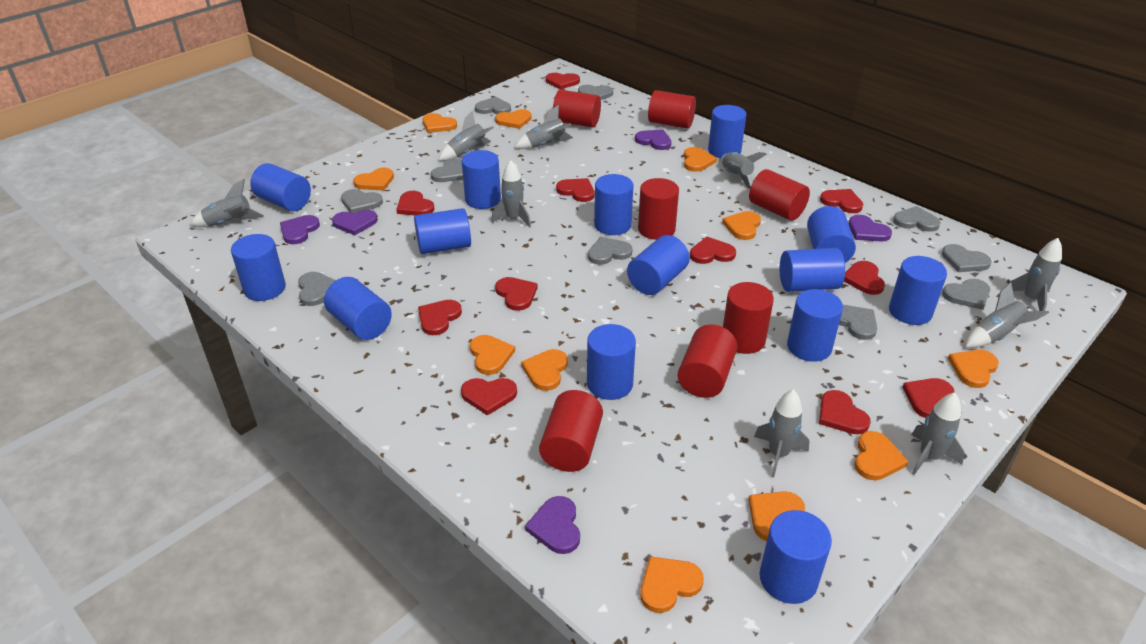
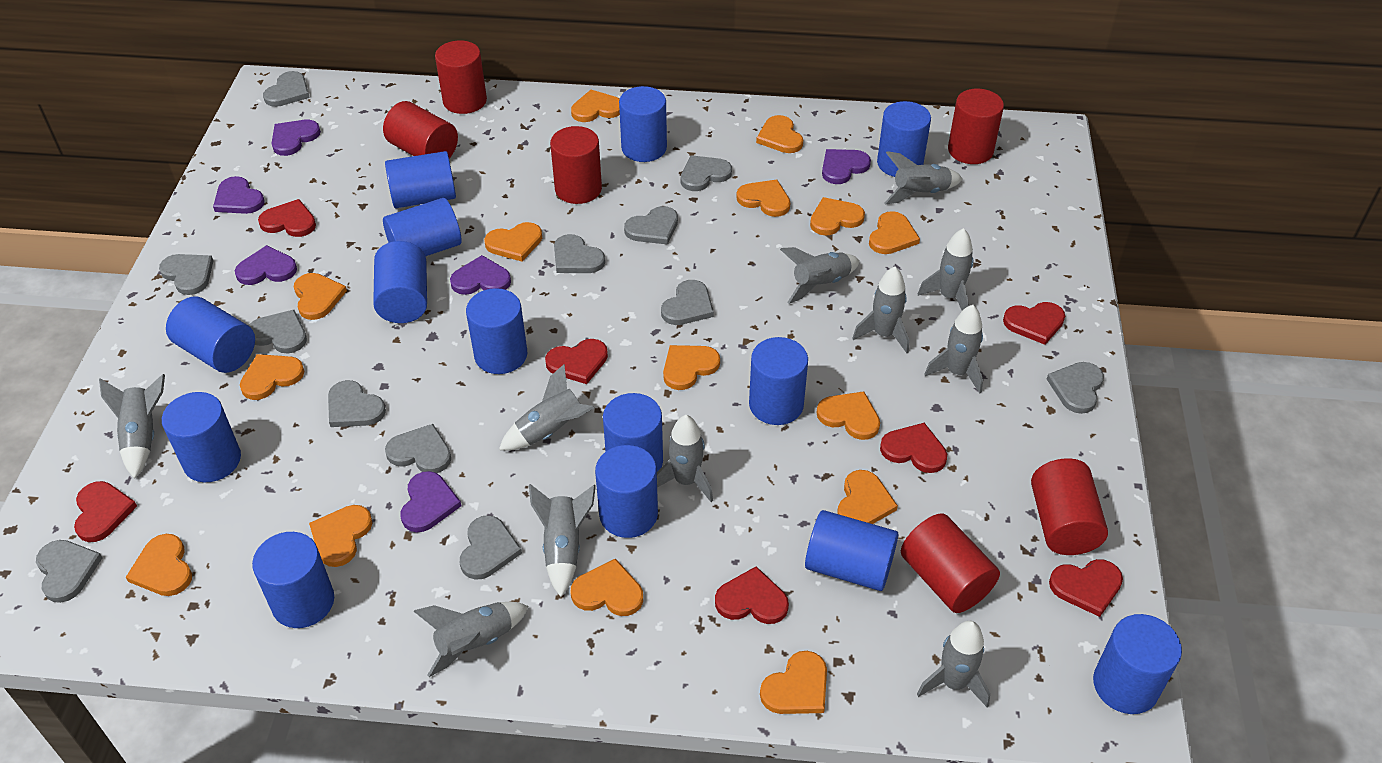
grey heart: [298,272,336,306] [341,189,383,213] [431,159,463,182] [475,97,511,114] [578,85,613,100] [588,237,633,265] [839,305,877,340] [893,206,941,232] [942,244,992,272] [942,279,990,310] = 10 -> [36,540,103,603] [159,254,214,295] [248,310,307,354] [263,71,310,107] [328,380,386,427] [385,424,451,473] [460,515,522,580] [554,234,605,273] [624,206,678,245] [661,280,714,325] [681,155,732,191] [1047,362,1104,414] = 12
grey rocket: [190,179,264,227] [438,110,494,161] [491,160,531,228] [514,105,573,149] [721,152,767,189] [754,389,809,477] [912,392,965,475] [965,282,1049,348] [1010,238,1062,311] = 9 -> [99,374,165,479] [414,602,528,677] [499,364,594,450] [529,484,596,597] [657,415,713,502] [780,247,860,304] [852,266,909,353] [884,151,962,204] [917,621,990,708] [918,228,974,311] [924,305,983,393] = 11
orange heart: [353,168,394,191] [423,113,457,133] [470,335,515,375] [495,109,532,129] [521,349,568,391] [640,557,704,613] [684,147,717,172] [722,211,761,240] [748,491,805,541] [854,431,909,480] [948,350,999,388] = 11 -> [126,534,192,596] [240,354,304,400] [294,273,347,320] [309,505,372,567] [484,222,542,262] [570,558,643,616] [571,90,620,122] [663,345,720,390] [736,180,790,217] [756,115,803,153] [760,651,827,714] [810,197,865,236] [817,391,880,440] [837,470,898,524] [869,211,920,254] = 15
purple heart: [280,215,320,244] [332,210,378,235] [525,496,580,554] [635,129,671,150] [849,215,892,242] = 5 -> [213,176,265,214] [235,245,297,285] [272,120,321,156] [401,471,462,532] [450,255,511,295] [822,149,871,184] = 6
red cylinder: [539,390,603,472] [553,90,601,127] [638,178,679,240] [648,90,696,129] [678,325,737,398] [723,282,774,354] [749,169,810,221] = 7 -> [383,101,458,159] [435,41,487,114] [550,126,602,204] [901,514,1000,613] [948,89,1004,164] [1031,458,1108,555] = 6
red heart: [396,191,434,215] [418,300,462,335] [461,378,517,415] [495,277,538,311] [546,73,580,90] [556,178,594,202] [690,237,736,264] [819,390,871,434] [820,189,863,213] [844,261,885,295] [902,378,954,418] = 11 -> [74,481,137,542] [258,199,316,237] [545,339,608,384] [715,566,789,624] [880,423,947,473] [1003,302,1065,345] [1049,559,1123,617] = 7

